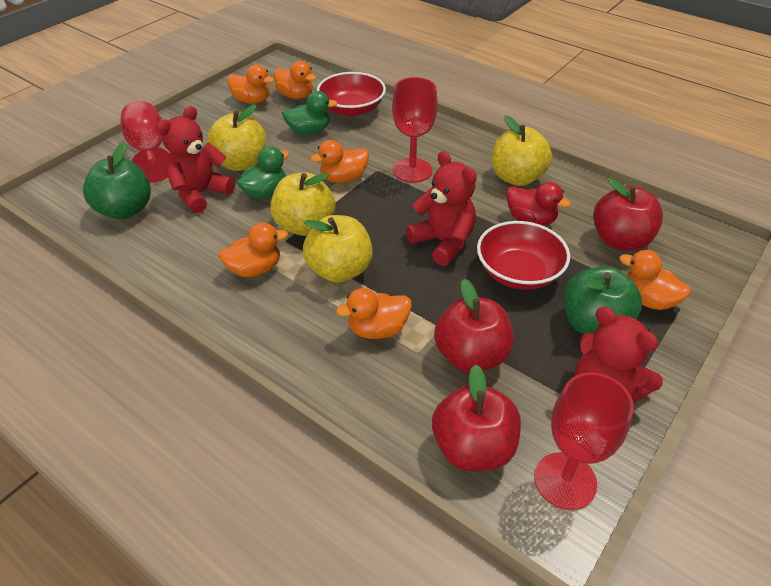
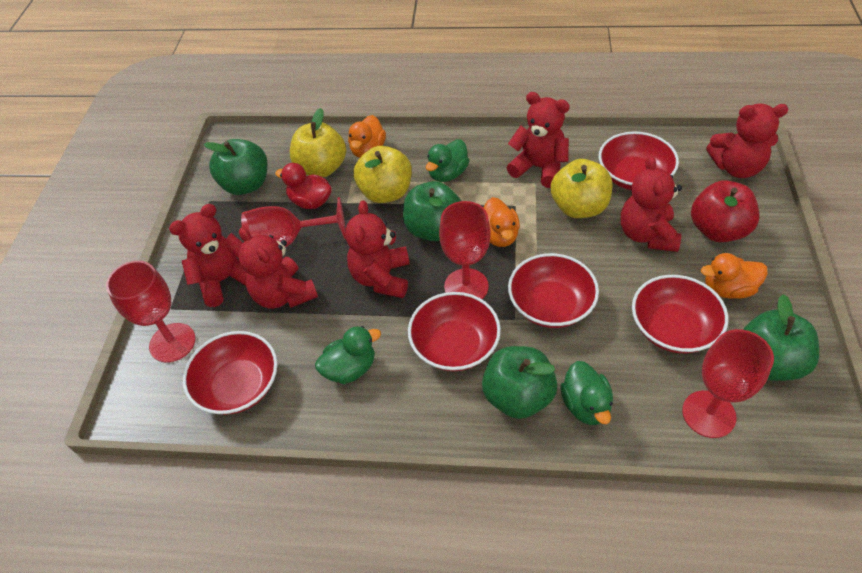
green apple: [83,142,151,219] [564,266,642,334] = 2 -> [204,139,267,195] [403,181,461,241] [482,346,557,419] [743,294,819,381] = 4
green duck: [237,146,289,199] [282,91,338,135] = 2 -> [315,326,381,384] [426,139,469,182] [560,361,613,425] = 3
orange duck: [218,222,288,277] [227,65,274,104] [274,61,316,99] [310,140,369,183] [336,288,412,339] [619,250,691,310] = 6 -> [348,115,386,158] [483,197,520,247] [701,253,768,299] = 3
red apple: [432,365,521,471] [434,279,514,373] [593,178,663,251] = 3 -> [691,180,759,242] = 1
red bowl: [317,72,386,116] [477,221,570,290] = 2 -> [183,331,277,415] [408,292,501,371] [508,253,599,328] [599,131,679,190] [632,275,728,353] = 5
red goblet: [120,101,170,183] [392,77,438,183] [534,372,634,510] = 3 -> [106,261,196,363] [241,197,346,247] [439,201,491,299] [682,329,774,438] = 4
red teddy bear: [156,106,235,214] [406,151,477,266] [575,307,663,404] = 3 -> [169,204,247,307] [239,227,318,309] [345,200,410,298] [506,92,570,188] [621,156,682,252] [706,103,789,178] = 6
yellow apple: [207,105,266,171] [270,172,336,236] [303,215,373,283] [492,115,552,186] = 4 -> [290,108,346,177] [354,146,412,203] [551,159,612,218] = 3

